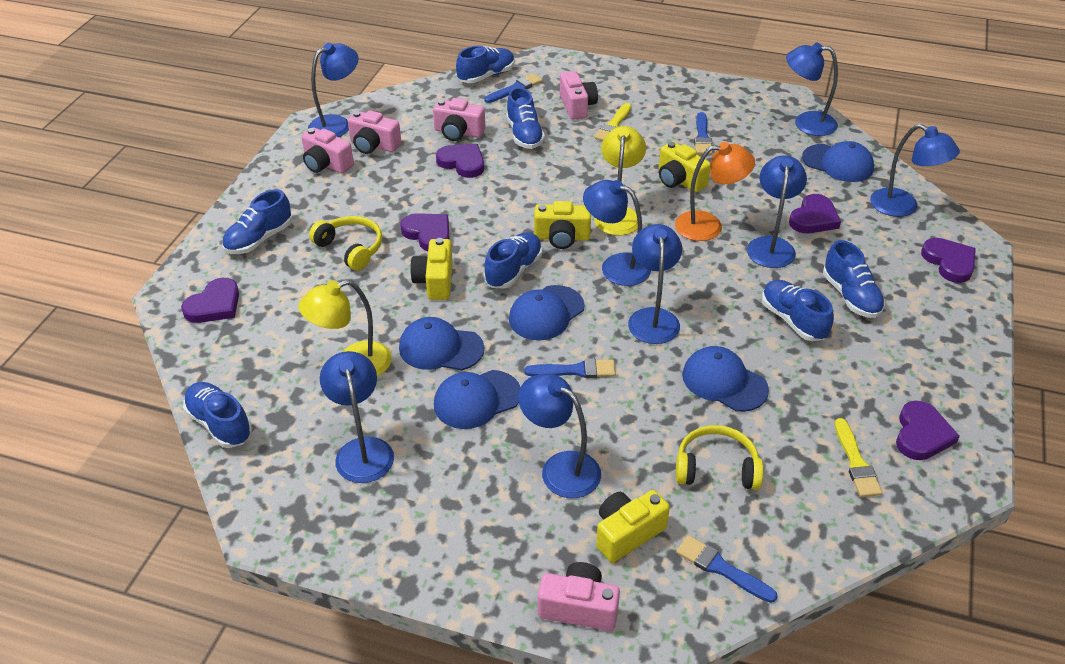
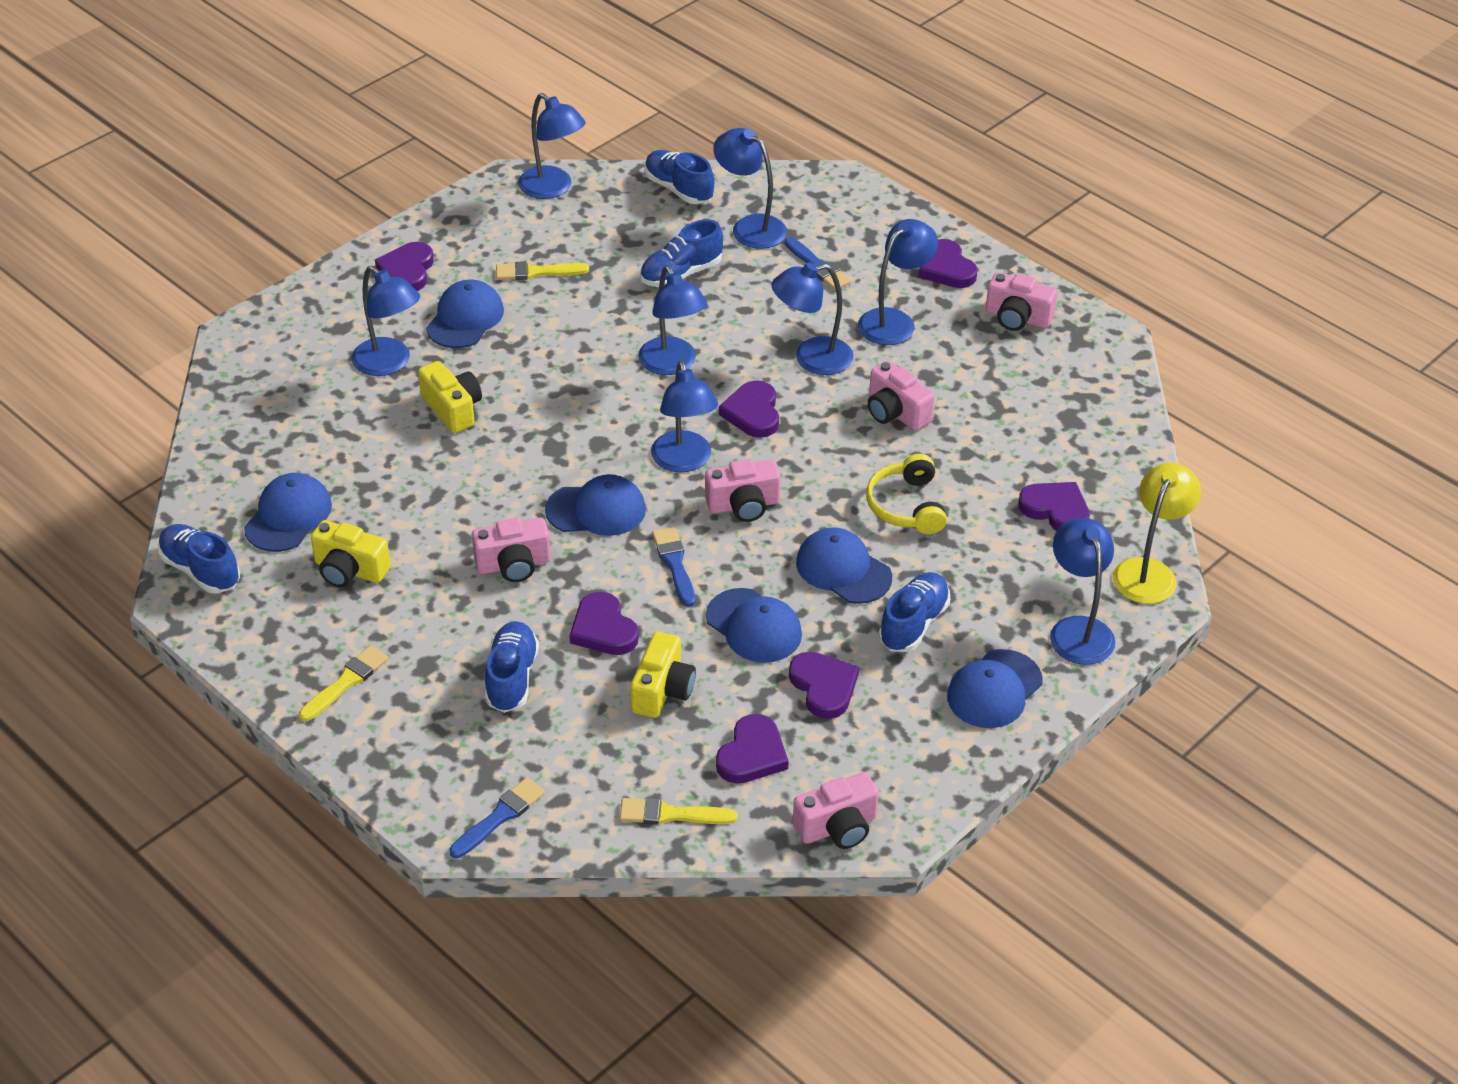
blue brush: [484,73,543,103] [525,359,616,378] [676,535,778,603] [694,112,712,155] = 4 -> [449,778,545,858] [652,527,695,607] [784,237,851,290] = 3
blue cap: [399,317,484,370] [434,370,520,429] [509,285,585,340] [682,346,769,412] [802,141,874,182] = 5 -> [244,473,332,552] [426,280,504,348] [545,474,646,536] [706,588,802,663] [796,527,892,604] [947,649,1042,728] = 6
blue shoe: [183,382,252,448] [222,189,292,254] [456,46,515,83] [484,232,542,289] [506,87,545,149] [762,280,834,341] [823,240,885,318] = 7 -> [158,524,240,593] [485,621,539,713] [640,219,723,287] [644,150,714,204] [878,572,950,652] = 5
orange lamp: [675,142,755,241] = 1 -> none = 0
purple heart: [181,278,239,323] [400,213,450,251] [436,144,484,178] [789,194,841,233] [896,401,960,460] [921,238,976,283] = 6 -> [375,242,434,291] [569,592,639,655] [716,714,789,784] [719,380,779,438] [789,652,859,719] [919,239,978,288] [1018,482,1090,531] = 7
yellow brush: [594,103,631,141] [835,418,882,497] = 2 -> [299,645,388,721] [496,261,589,280] [620,798,737,825] = 3
yellow camera: [410,238,453,300] [534,201,591,249] [596,490,670,563] [659,141,711,192] = 4 -> [311,520,391,587] [418,361,482,433] [630,631,696,718] = 3
yellow headphones: [309,216,382,271] [676,425,763,490] = 2 -> [866,454,947,534] = 1
yellow lamp: [298,280,392,376] [594,126,646,235] = 2 -> [1113,463,1201,604] = 1

